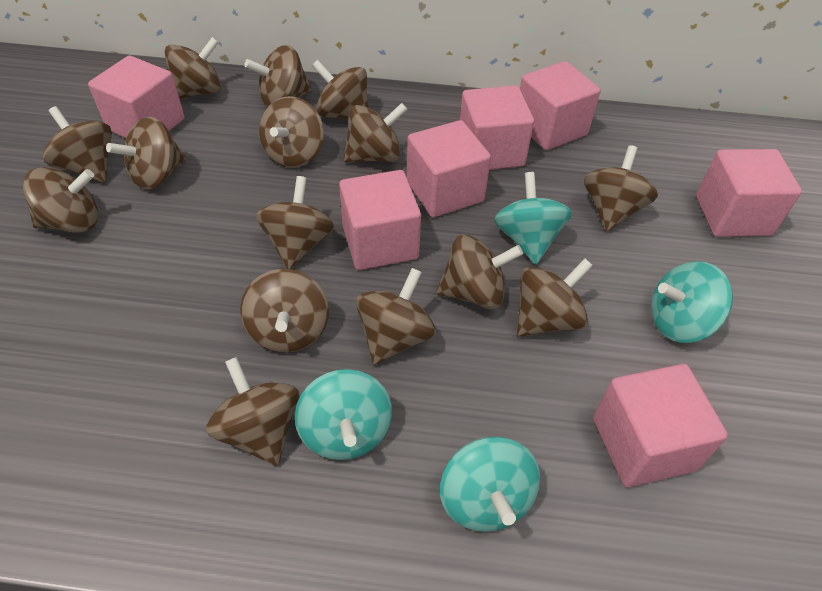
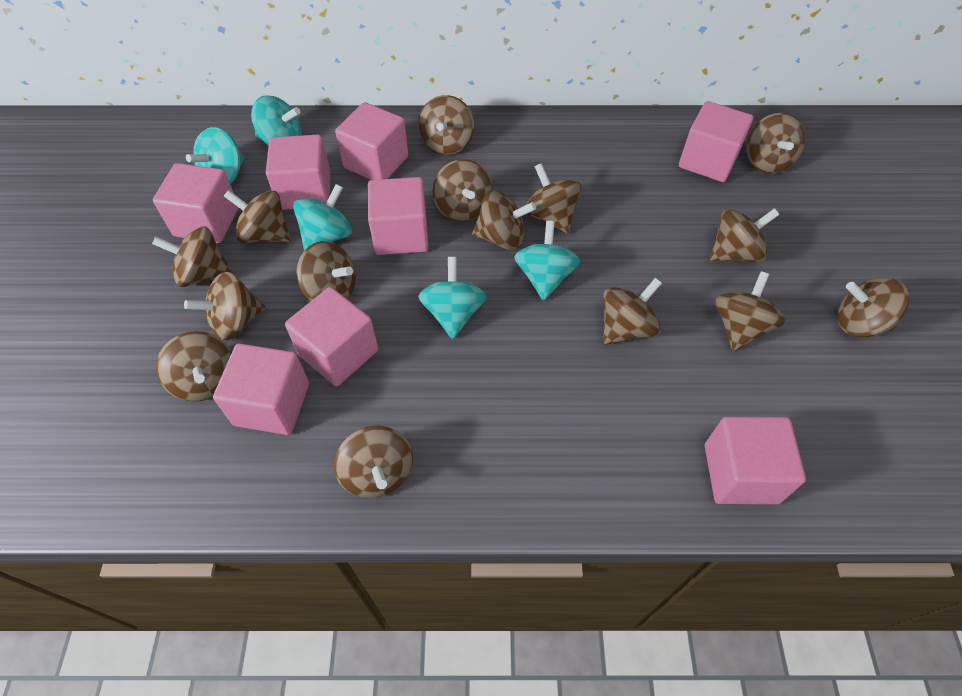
pink cube: [88,56,185,138] [339,170,421,270] [407,120,491,217] [460,85,534,170] [520,61,601,150] [593,364,728,487] [696,149,802,237] = 7 -> [153,163,239,243] [213,343,309,435] [266,135,331,210] [285,287,378,387] [335,102,408,180] [368,177,428,255] [679,101,753,182] [705,417,806,504] = 8
turquoise spinning top: [295,369,392,460] [440,436,540,532] [494,172,572,264] [651,261,733,343] = 4 -> [186,127,244,184] [251,95,302,146] [293,184,352,250] [418,257,487,339] [514,221,580,301] = 5

